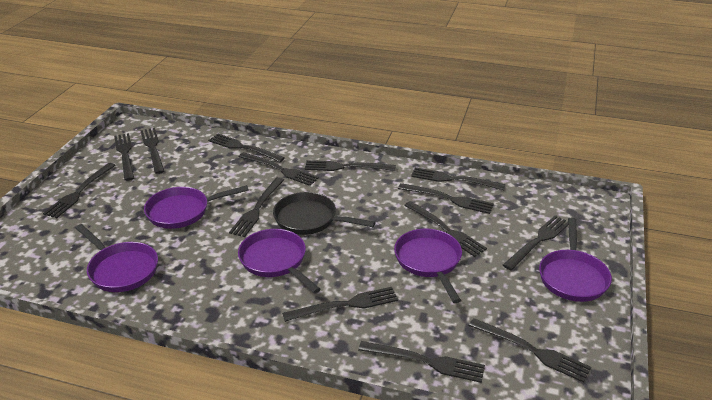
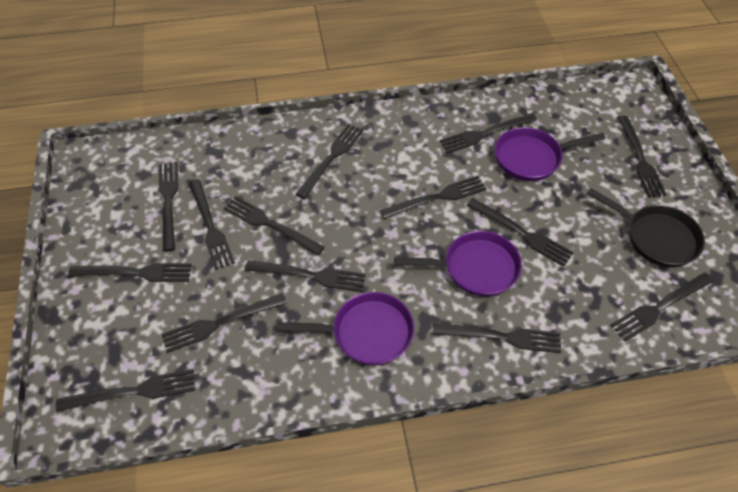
purple pan: [75,224,158,292] [144,185,249,229] [238,229,321,294] [394,229,462,303] [539,218,612,302] = 5 -> [278,292,414,365] [394,231,522,297] [495,127,606,181] = 3

